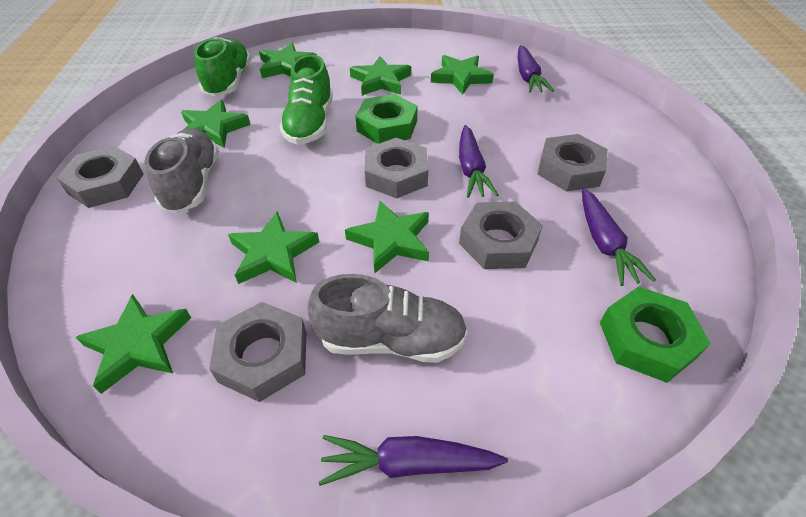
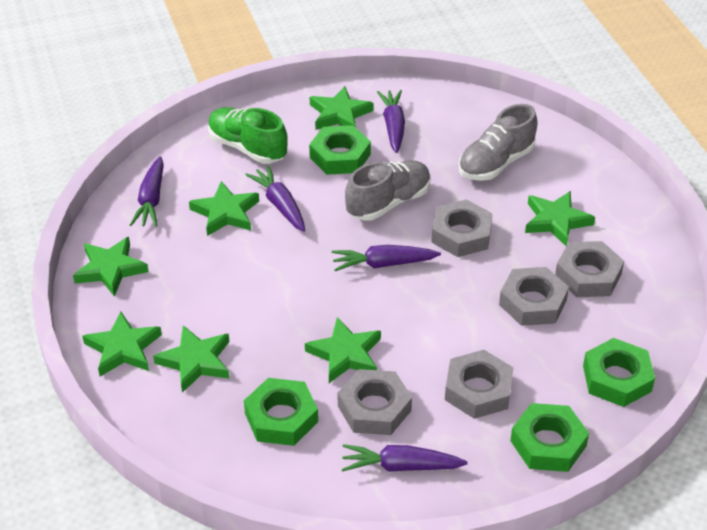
green nut: [356,94,418,144] [600,287,711,383] = 2 -> [244,378,318,446] [309,125,371,175] [510,403,589,472] [583,338,655,407] = 4
green shoe: [194,37,251,97] [280,54,333,145] = 2 -> [208,107,288,164] = 1
purple carrot: [318,435,508,486] [459,125,498,198] [518,45,554,93] [582,188,656,286] = 4 -> [130,156,164,227] [245,165,305,232] [332,245,441,271] [342,444,468,472] [377,90,405,153] = 5

